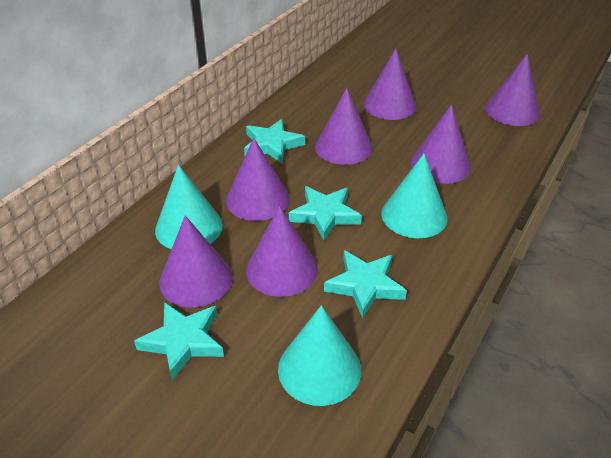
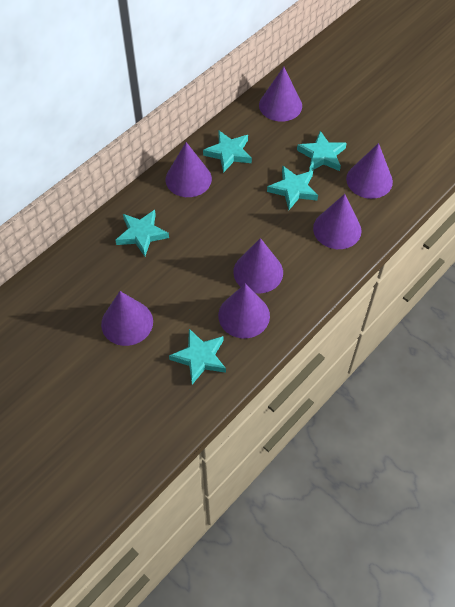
turquoise cone: [155,165,223,249] [278,305,361,406] [381,154,448,238] = 3 -> none = 0
turquoise star: [134,302,224,380] [244,119,305,163] [289,186,362,240] [324,250,407,318] = 4 -> [115,210,169,257] [169,329,226,384] [203,131,252,173] [267,165,318,210] [297,131,347,171] = 5

